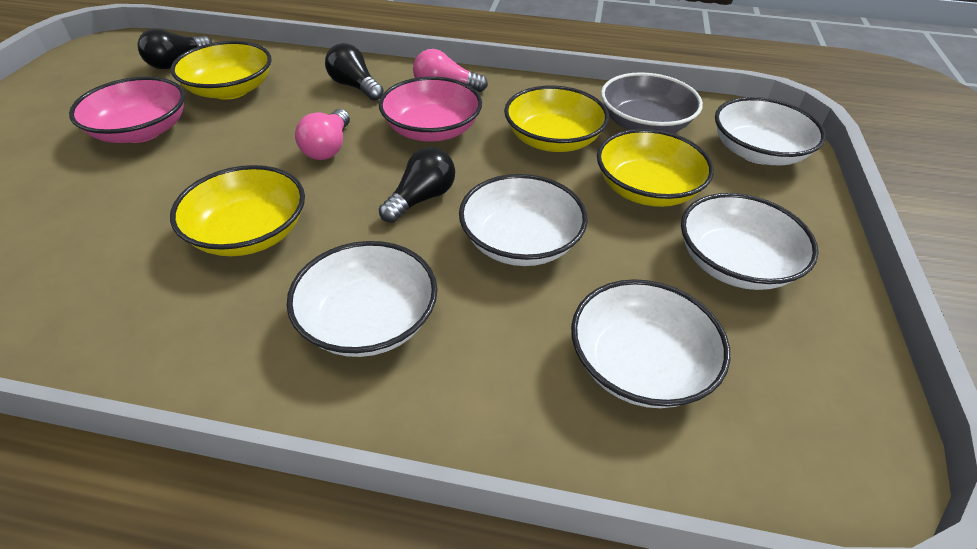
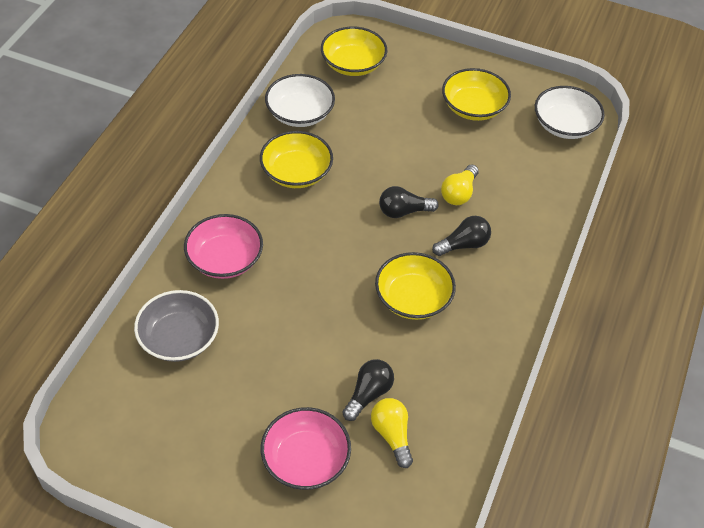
pink light bulb: [295,109,350,160] [413,49,488,92] = 2 -> none = 0
white bowl: [287,241,437,357] [459,174,588,266] [571,279,730,408] [681,193,819,290] [715,97,826,165] = 5 -> [265,74,335,127] [535,86,605,139] = 2
yellow light bulb: none = 0 -> [371,398,413,468] [441,165,479,205] = 2

